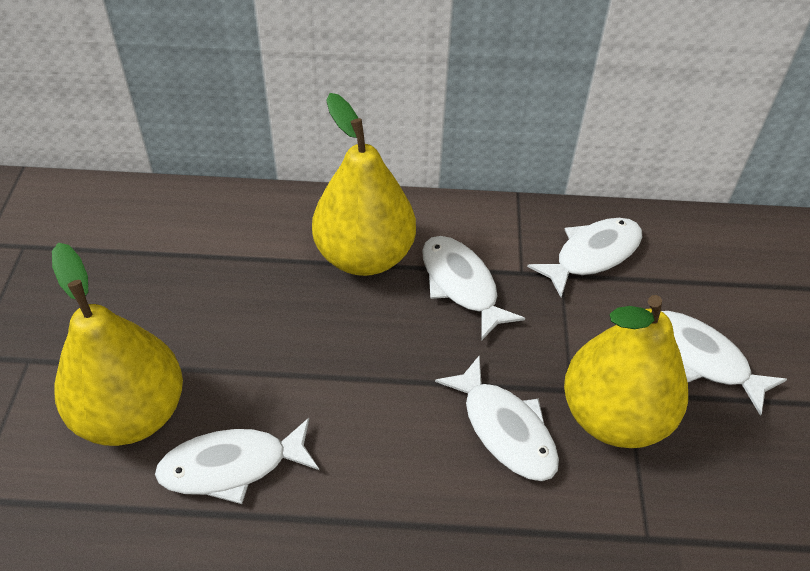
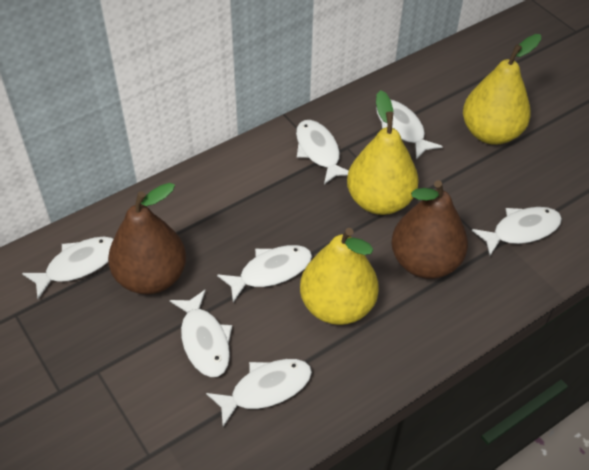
brown pear: none = 0 -> [108,183,186,295] [391,180,468,279] = 2
white fish: [155,418,319,504] [422,236,525,341] [435,355,559,481] [527,218,642,297] [662,311,787,416] = 5 -> [22,237,113,299] [170,289,232,377] [206,359,312,427] [217,245,312,303] [296,120,348,184] [376,100,443,159] [472,207,562,256] = 7

